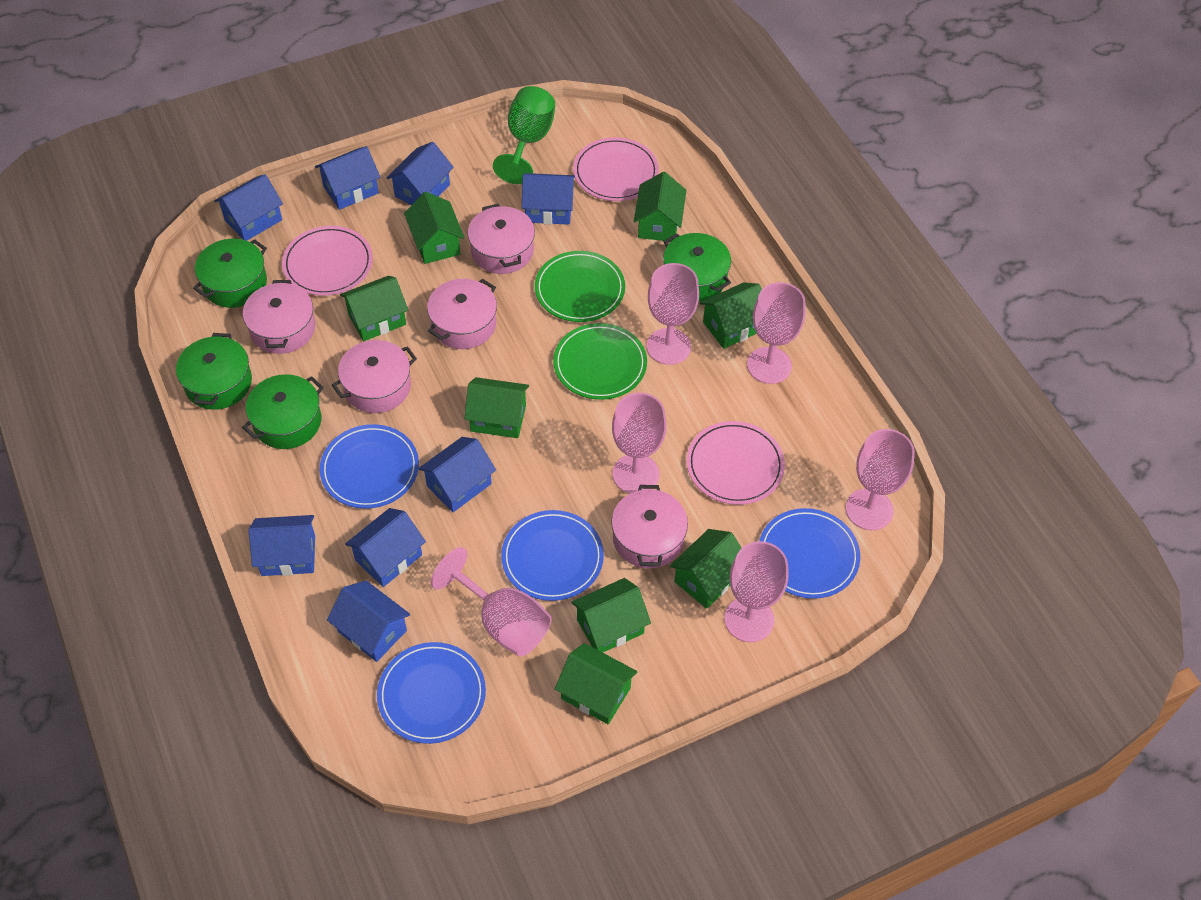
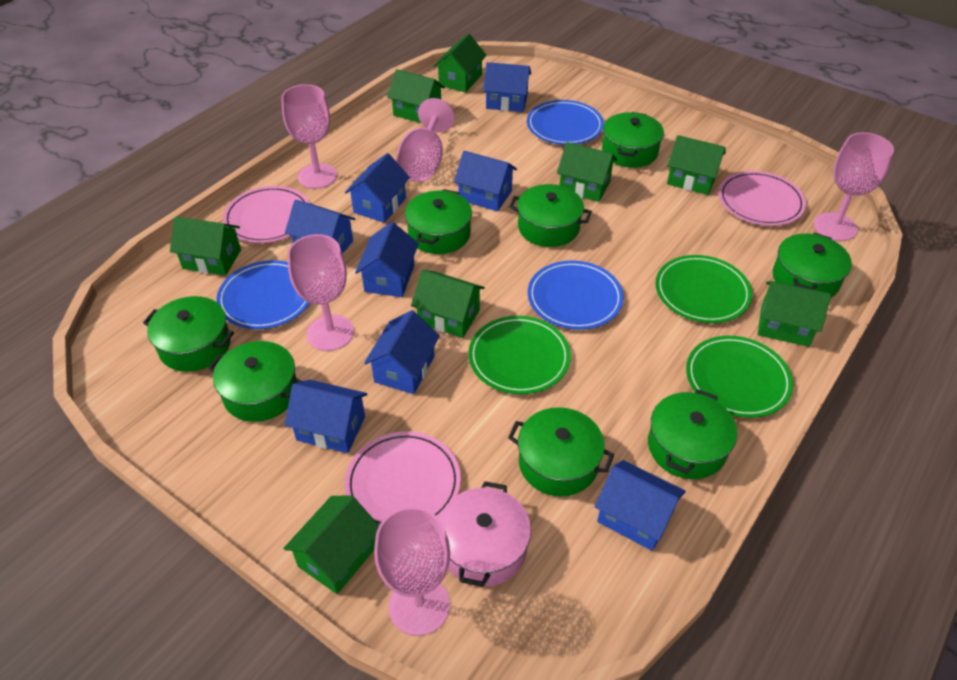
blue plate: [320,424,419,509] [377,642,486,744] [501,510,604,601] [759,508,860,599] = 4 -> [216,260,309,329] [527,100,604,145] [528,260,624,330] = 3
green goblet: [493,86,555,184] = 1 -> none = 0
green plate: [535,251,625,322] [553,323,647,400] = 2 -> [468,316,571,394] [655,255,752,323] [686,336,793,418] = 3
green pot: [176,333,252,410] [193,239,267,308] [242,374,324,449] [663,233,731,301] = 4 -> [143,296,234,372] [208,341,302,422] [405,189,472,254] [508,407,614,497] [509,184,592,247] [602,112,664,168] [648,389,737,479] [773,233,852,298] = 8
pink goblet: [431,547,552,657] [612,393,667,493] [647,263,699,365] [724,541,789,642] [747,282,806,384] [846,429,915,530] = 6 -> [281,84,337,189] [288,234,354,351] [374,507,450,636] [396,98,455,182] [814,132,894,241] = 5
pink pot: [243,280,315,354] [332,340,417,413] [427,279,497,349] [468,204,535,274] [611,485,688,569] = 5 -> [439,481,531,587] = 1

